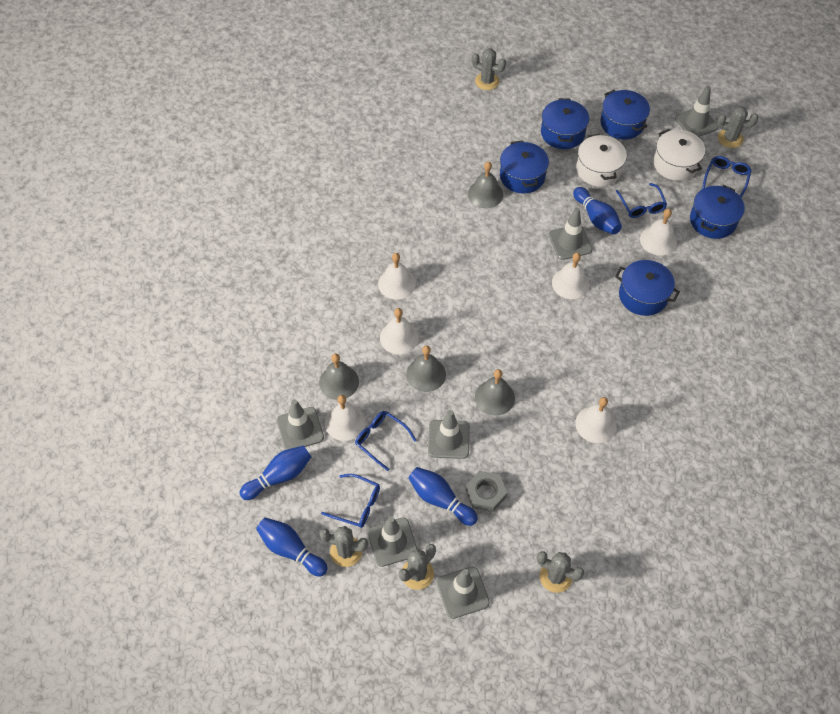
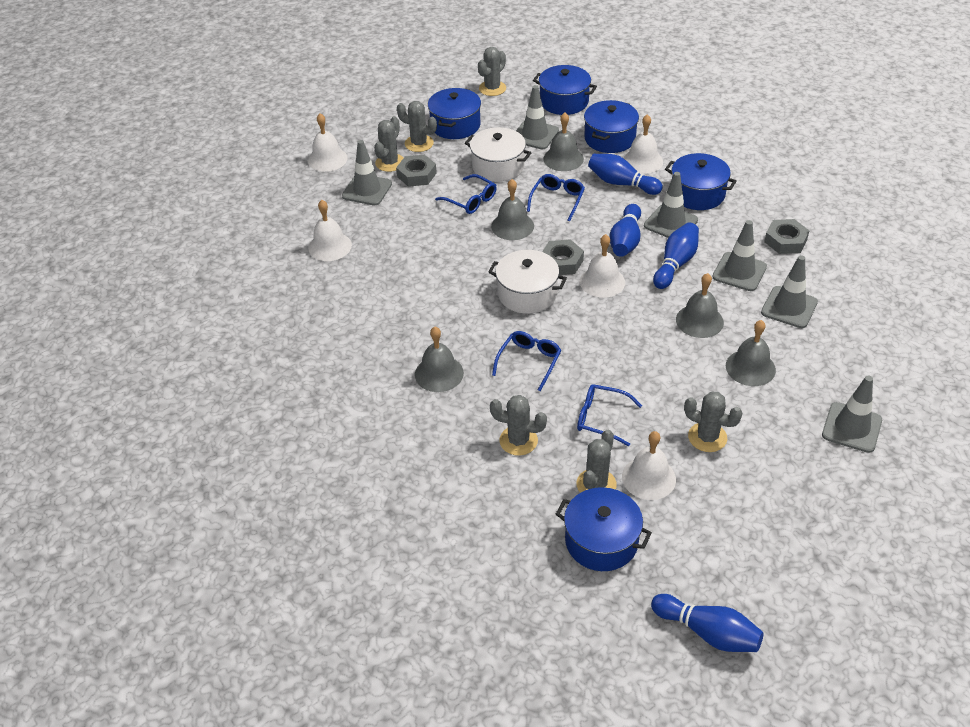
grey bell: [319,353,359,400] [406,346,446,392] [468,161,503,208] [475,369,515,416] = 4 -> [415,327,464,392] [491,179,534,240] [543,112,584,171] [676,273,724,338] [726,320,776,386] = 5
grey cactus: [319,526,368,567] [399,544,436,590] [472,48,506,90] [537,551,584,593] [717,106,759,148] = 5 -> [374,116,403,172] [397,101,437,152] [478,47,506,96] [490,395,547,456] [577,430,617,493] [684,391,743,452] = 6
grey nut: [466,471,507,512] = 1 -> [396,155,437,187] [542,239,584,275] [764,219,809,254] = 3
white bell: [325,395,365,441] [378,253,416,300] [380,308,419,354] [552,253,590,299] [575,397,616,443] [640,209,677,256] = 6 -> [308,113,348,172] [308,200,352,261] [580,234,625,298] [622,431,676,500] [623,114,663,174] = 5

